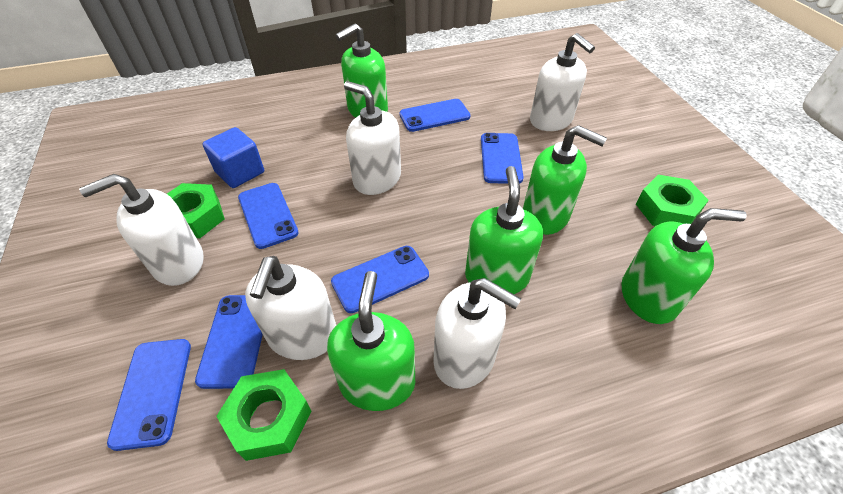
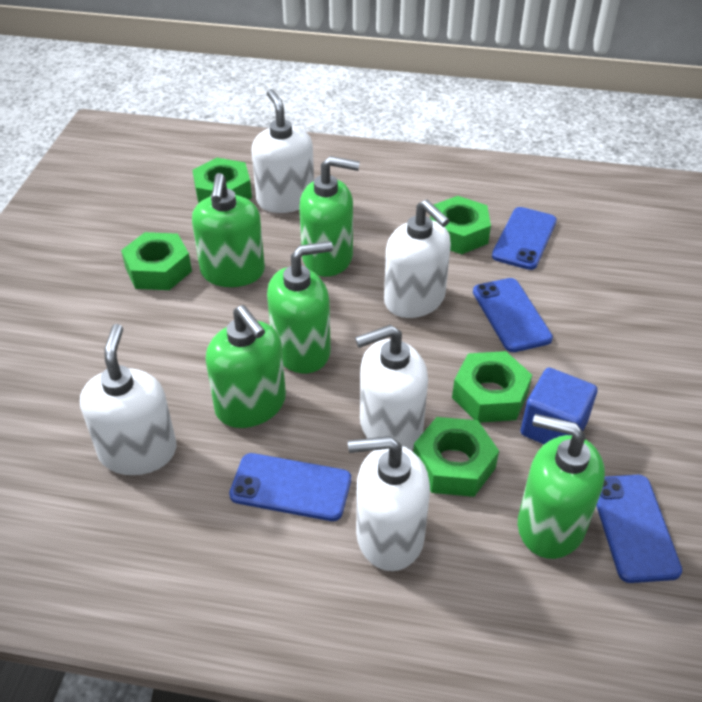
blue phone: [107,339,191,451] [195,295,263,389] [238,183,299,249] [331,246,429,313] [399,99,470,132] [481,133,524,184] = 6 -> [229,453,351,521] [473,278,553,352] [492,207,557,270] [596,475,682,583] = 4
green nut: [167,183,225,238] [216,369,312,461] [636,175,709,226] = 3 -> [121,232,192,290] [192,158,252,203] [413,417,499,497] [430,196,491,254] [452,351,532,422] = 5

